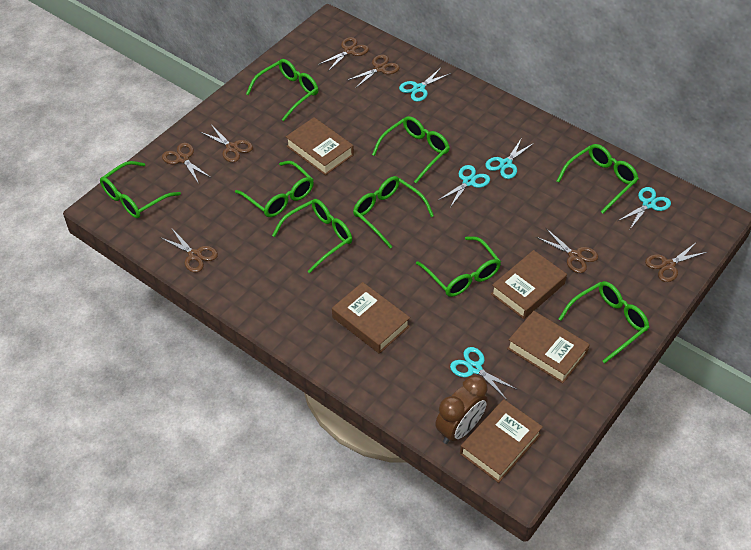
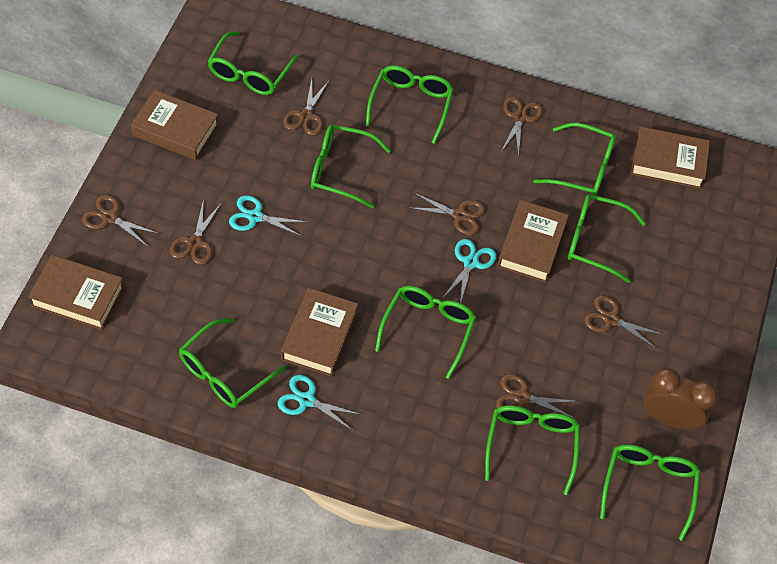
turquoise scissors: [399,68,451,102] [439,165,490,207] [450,347,518,400] [485,139,534,179] [618,187,671,229] = 5 -> [229,195,307,237] [278,375,362,431] [443,239,497,303] = 3

